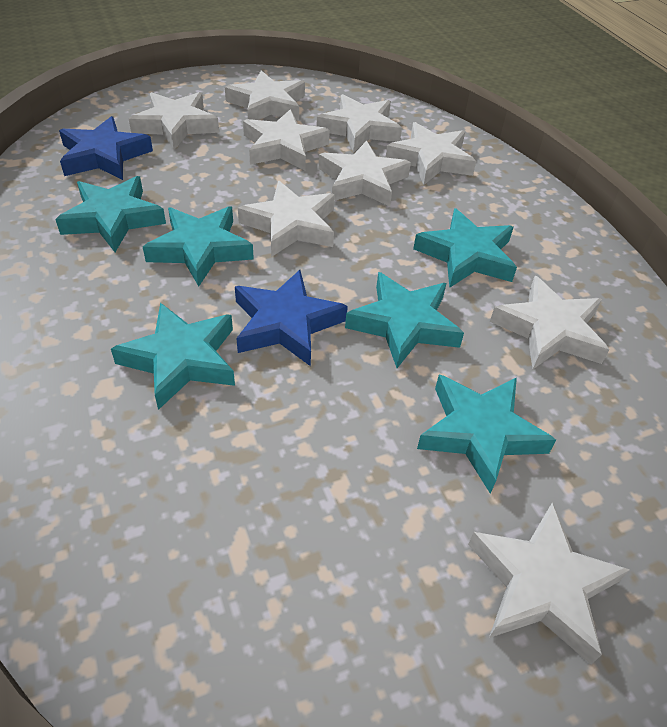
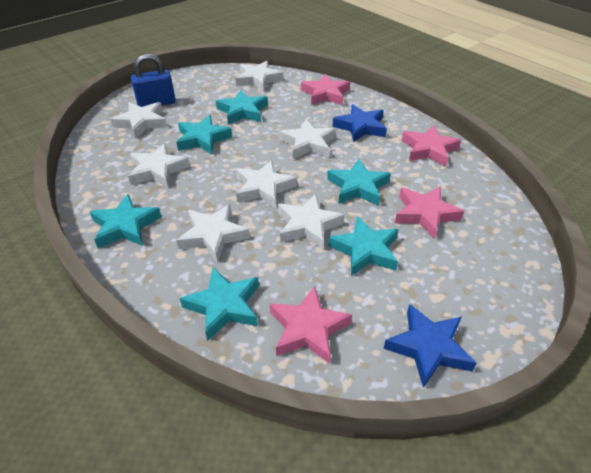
blue padlock: none = 0 -> [131,54,176,107] = 1
pink star: none = 0 -> [270,286,352,364] [301,74,350,105] [395,186,464,239] [401,125,461,167] = 4
white star: [129,92,219,150] [225,70,305,121] [238,181,335,257] [243,109,330,170] [317,94,402,153] [319,140,411,207] [386,122,476,185] [468,503,630,665] [490,276,609,369] = 9 -> [110,102,167,138] [128,143,190,188] [176,204,250,262] [236,61,283,92] [236,160,297,208] [278,194,345,249] [279,119,336,159] = 7

